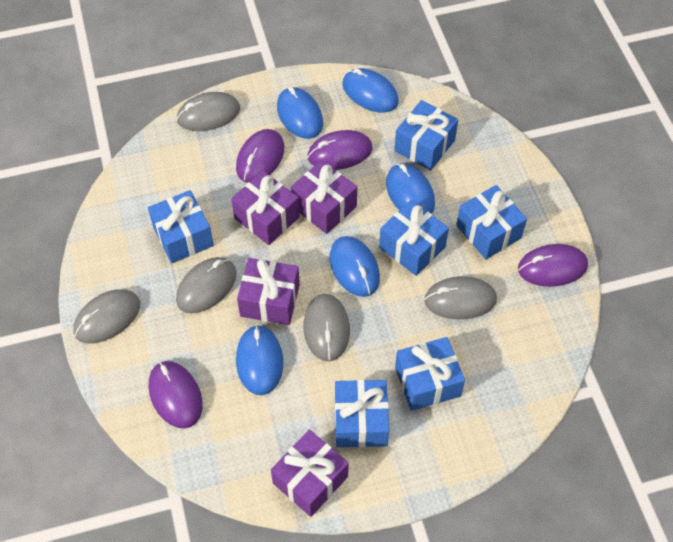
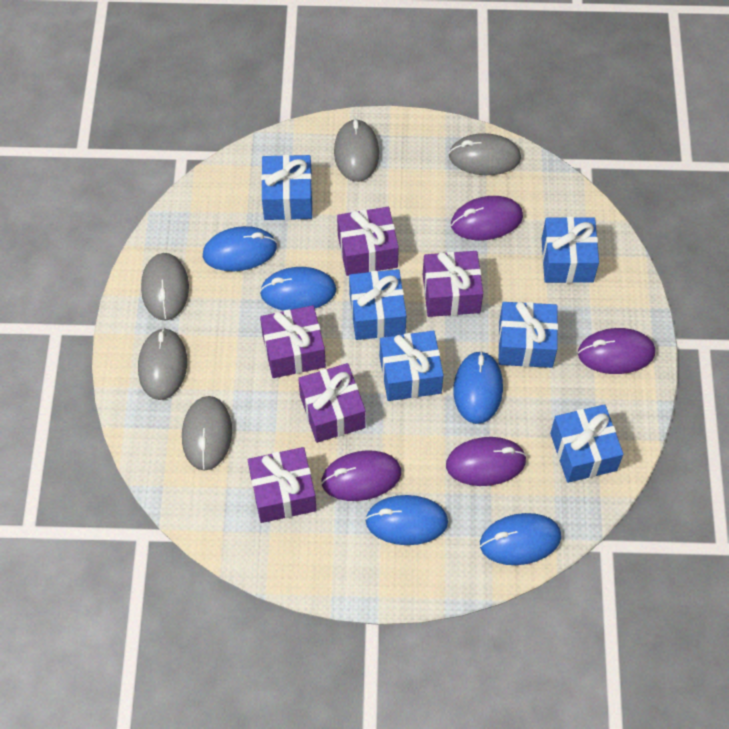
purple gift: [231,171,300,245] [237,258,300,325] [271,430,349,517] [291,160,357,234] = 4 -> [248,447,317,523] [260,305,326,378] [298,363,366,443] [337,207,399,276] [423,251,483,317] = 5

